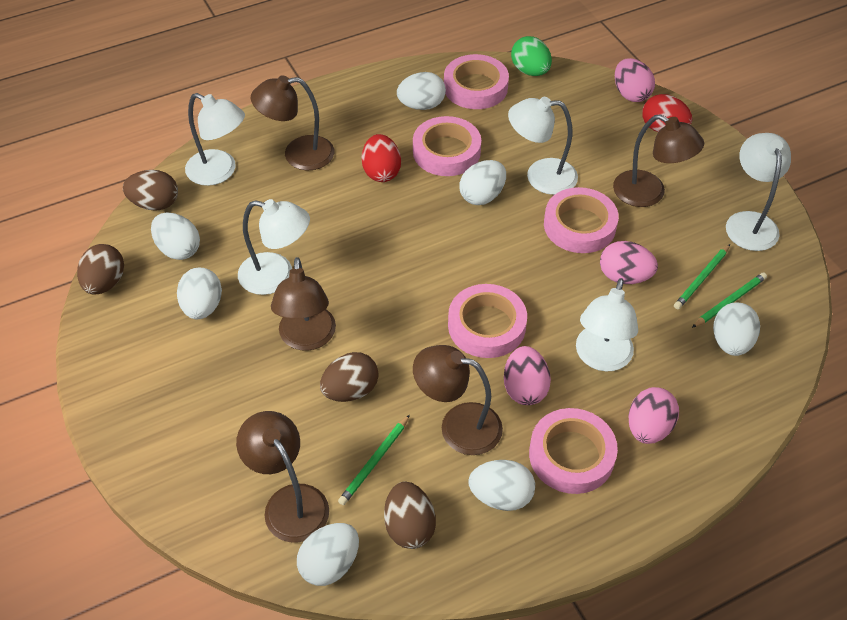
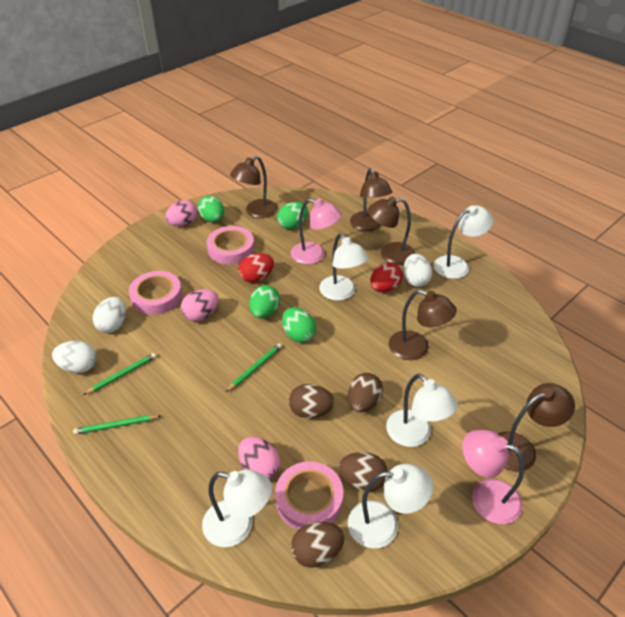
green egg: [511,36,552,76] = 1 -> [198,195,224,223] [249,285,280,318] [277,202,308,229] [282,307,316,343] = 4
pink egg: [504,346,551,405] [600,241,658,284] [615,58,655,102] [629,387,679,444] = 4 -> [165,200,197,227] [181,289,218,321] [238,437,281,480] = 3
pink lamp: none = 0 -> [291,198,342,264] [462,430,524,524] = 2
pink tape: [413,116,481,176] [444,54,509,109] [448,284,527,358] [529,408,618,494] [544,187,619,253] = 5 -> [129,271,182,315] [207,226,255,264] [275,461,343,530] = 3
white egg: [151,213,200,260] [177,267,222,319] [297,523,359,586] [397,72,446,110] [459,160,506,205] [468,460,535,511] [713,302,760,356] = 7 -> [52,341,97,373] [93,297,126,333] [403,254,432,287] = 3

